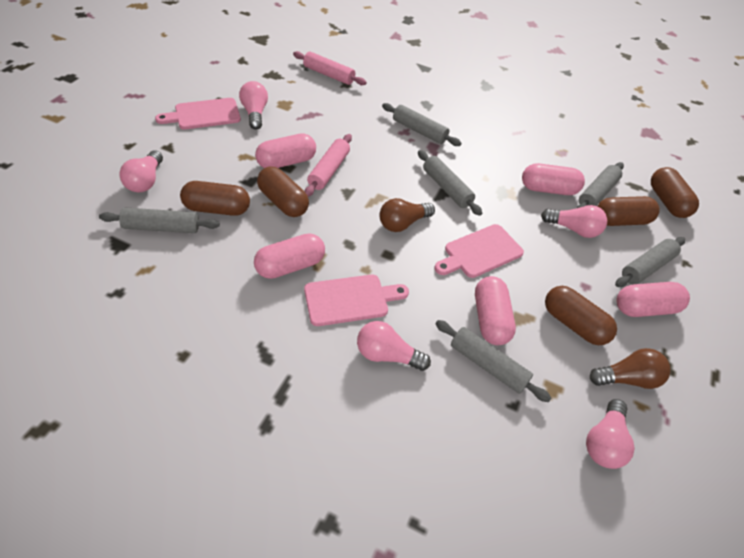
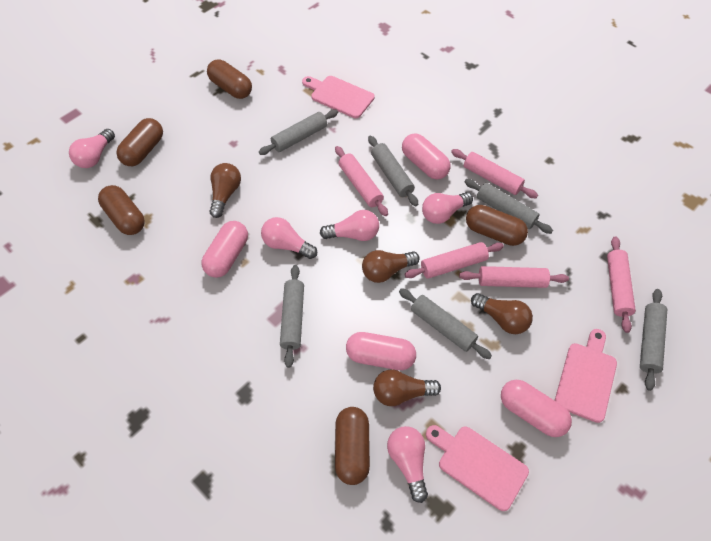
brown light bulb: [379,198,435,232] [590,348,671,389] = 2 -> [209,163,241,218] [362,250,420,283] [373,369,441,406] [471,293,533,334] = 4
pink capsule: [254,234,325,279] [255,133,316,168] [475,276,516,345] [522,163,585,195] [617,282,690,317] = 5 -> [201,221,248,278] [346,332,416,370] [402,133,450,179] [501,380,572,437] = 4
pink rolling pin: [293,51,367,85] [305,134,352,197] = 2 -> [335,146,388,216] [404,242,504,279] [451,149,538,198] [459,266,569,288] [607,236,636,333] = 5

